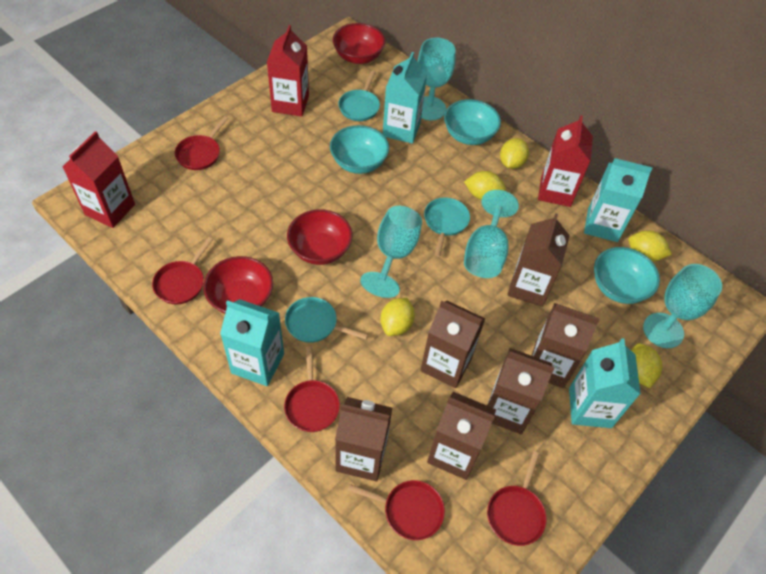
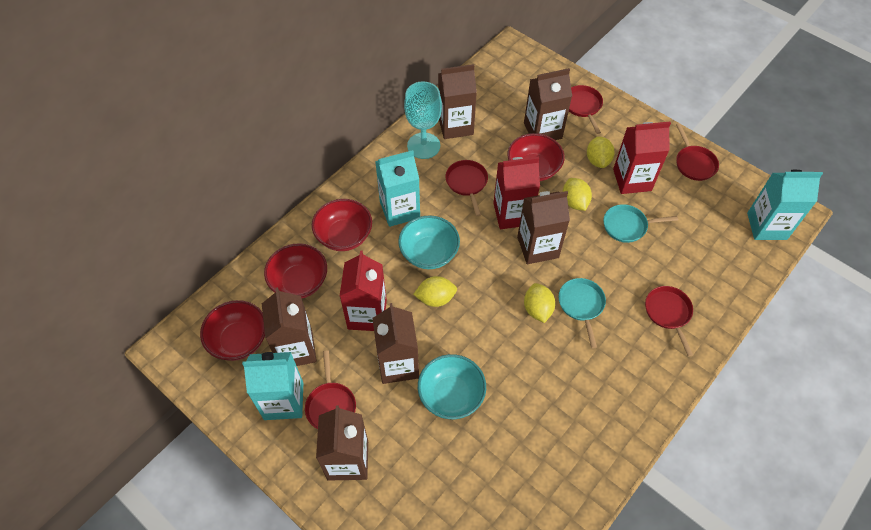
red bowl: [203,256,273,314] [287,209,352,265] [333,23,385,64] = 3 -> [200,300,265,361] [264,243,327,298] [312,199,372,251] [507,133,565,181] = 4
turquoise bowl: [330,125,389,174] [444,99,501,145] [594,247,660,304] = 3 -> [398,215,460,269] [418,354,486,419] = 2
turquoise carton: [220,299,284,386] [383,52,427,144] [569,338,641,428] [584,158,653,242] = 4 -> [242,352,303,420] [375,150,420,227] [747,170,823,240] = 3
turquoise goblet: [360,206,422,298] [418,38,455,120] [464,190,519,278] [643,264,722,348] = 4 -> [404,81,442,159] = 1
turquoise pan: [285,297,368,343] [338,70,380,121] [424,198,470,257] = 3 -> [559,278,606,348] [603,204,678,243] = 2
yellow lemon: [380,298,415,336] [464,171,506,200] [500,138,529,169] [628,230,672,262] [631,343,662,388] = 5 -> [413,276,457,307] [524,283,555,323] [563,178,592,211] [587,136,615,168] = 4

